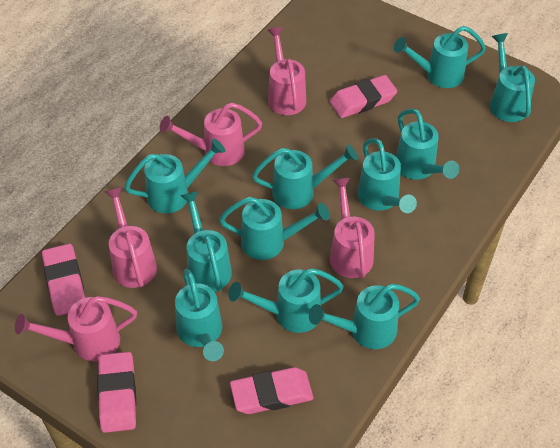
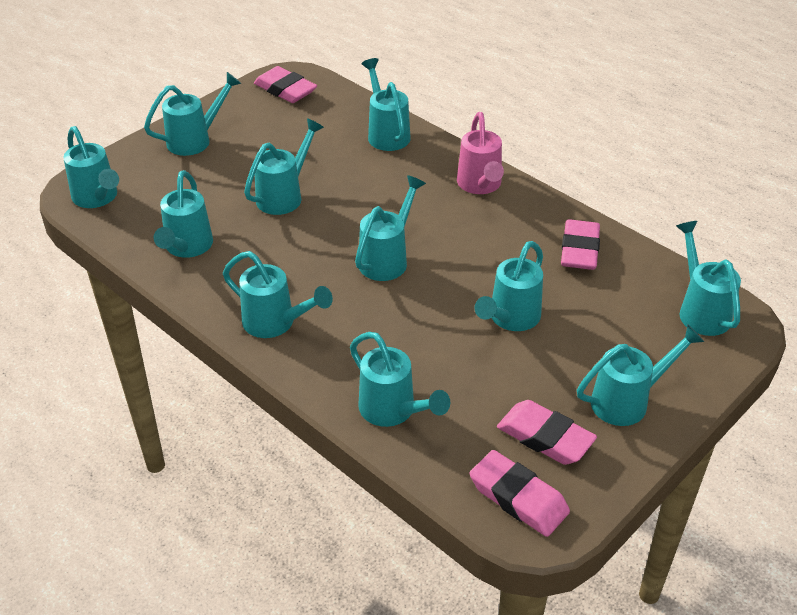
pink watering can: [15,296,137,361] [105,187,157,288] [160,103,262,166] [268,27,306,115] [330,177,375,278] = 5 -> [457,112,504,194] = 1

